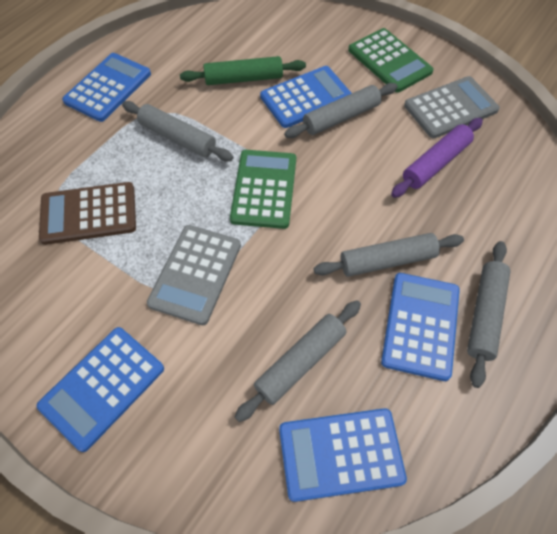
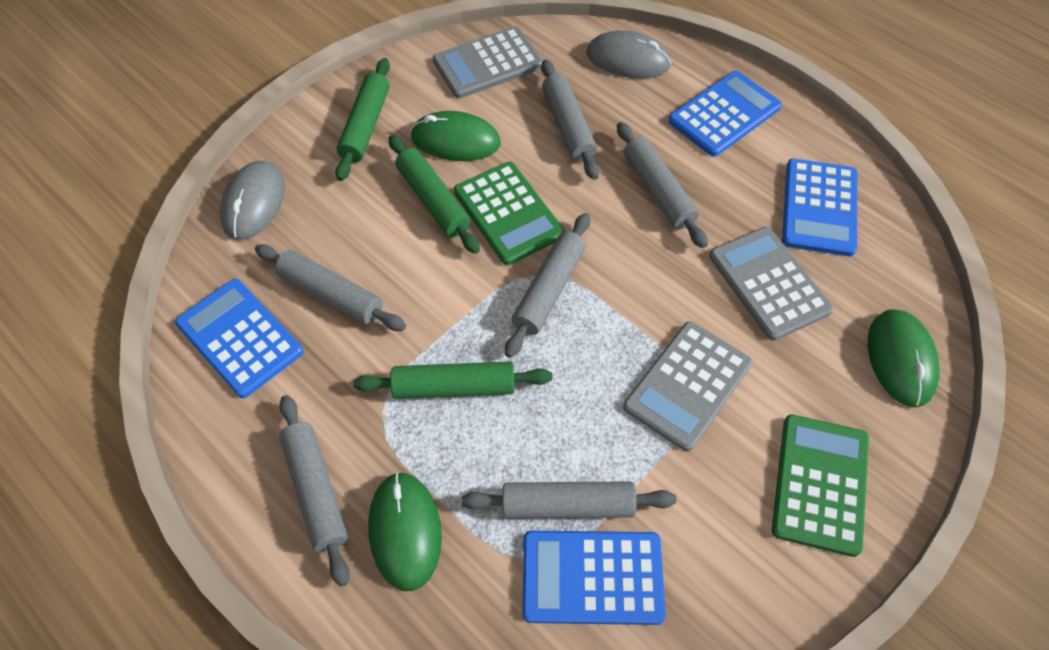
blue calculator: [37,327,164,452] [62,53,151,122] [260,66,352,128] [279,408,407,502] [381,273,460,381] = 5 -> [175,279,303,398] [523,531,666,625] [668,71,782,157] [782,159,857,256] = 4
brown calculator: [39,182,136,245] = 1 -> none = 0
green mouse: none = 0 -> [368,472,442,591] [411,111,501,161] [868,309,939,407] = 3
green rolling pin: [180,56,306,85] = 1 -> [335,58,390,181] [353,362,552,399] [389,135,480,254] = 3
grey calculator: [147,225,241,325] [404,76,500,138] = 2 -> [433,27,543,99] [623,322,752,452] [709,227,833,341] = 3
grey mouse: none = 0 -> [220,161,285,240] [586,31,671,79] = 2
grey rolling pin: [122,101,233,161] [235,300,361,422] [284,83,397,138] [314,233,464,277] [467,241,511,388] = 5 -> [255,244,406,331] [279,395,350,587] [461,481,677,519] [505,213,590,358] [541,59,599,180] [617,122,708,248] = 6
purple rolling pin: [391,118,483,198] = 1 -> none = 0

